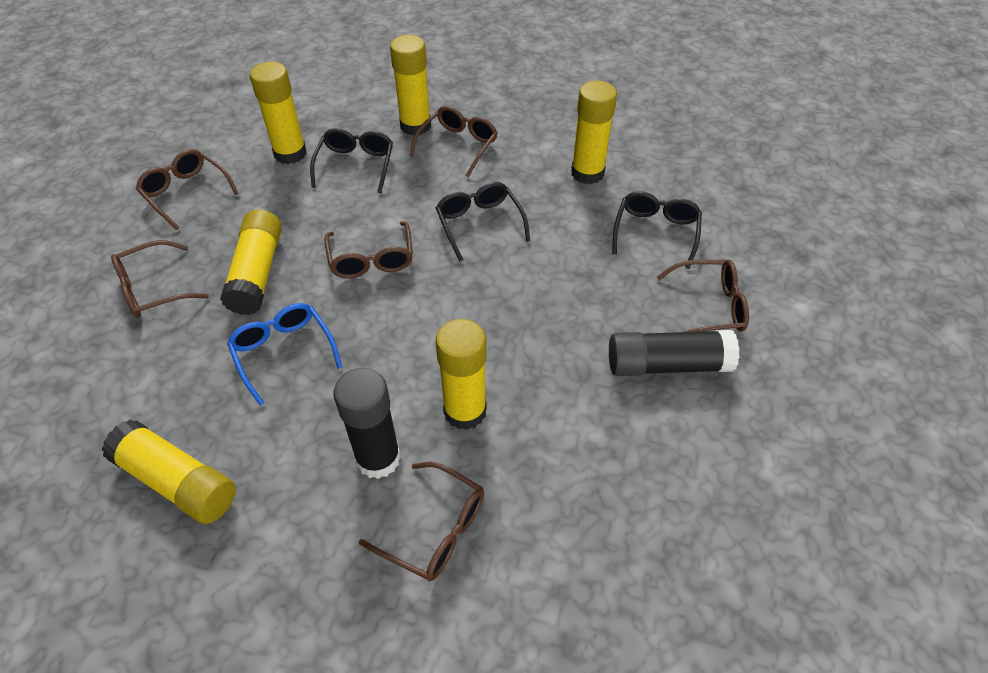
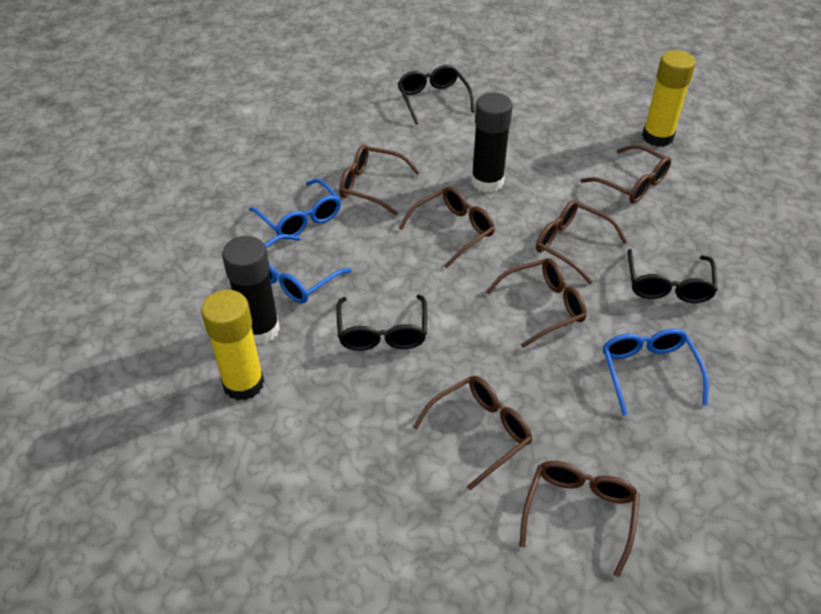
blue glasses: [227,303,342,406] = 1 -> [249,179,341,239] [265,234,352,304] [603,329,708,415] = 3
brown glasses: [111,240,209,318] [136,149,239,230] [324,221,413,278] [359,462,484,581] [410,106,498,177] [657,260,749,332] = 6 -> [339,144,420,215] [399,186,495,268] [413,376,532,490] [486,258,587,348] [519,461,640,577] [536,200,628,284] [580,145,671,203] = 7
yellow glue stick: [101,419,236,524] [220,210,282,315] [250,62,307,164] [390,35,431,136] [435,319,487,430] [571,81,617,184] = 6 -> [201,290,264,400] [642,50,696,147] = 2

